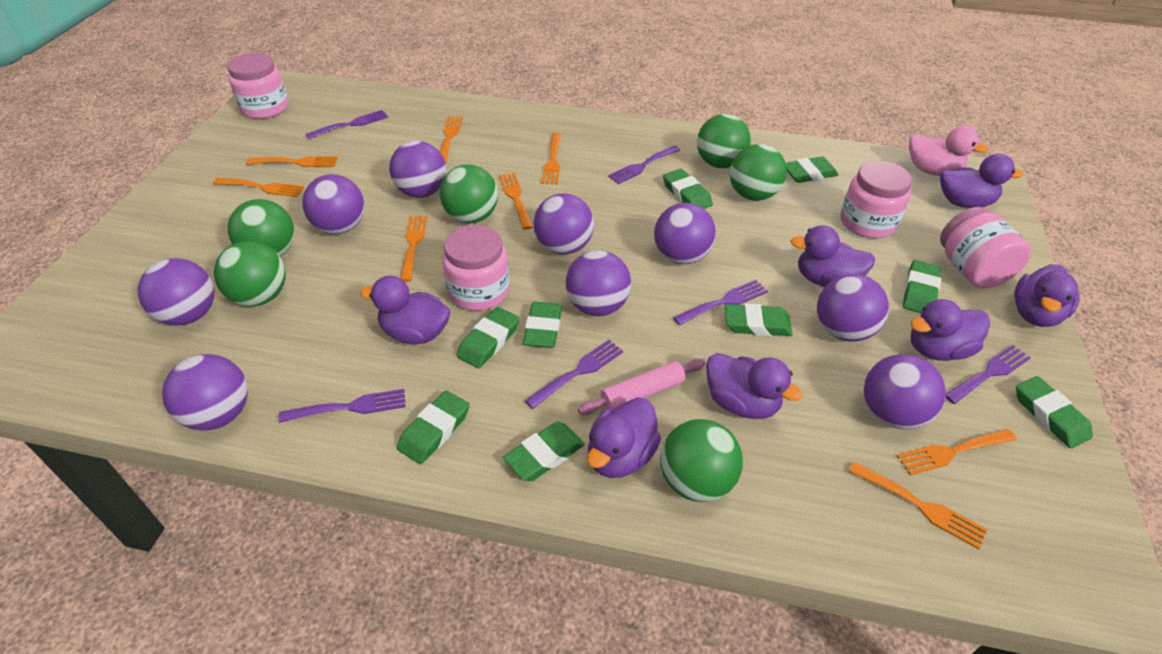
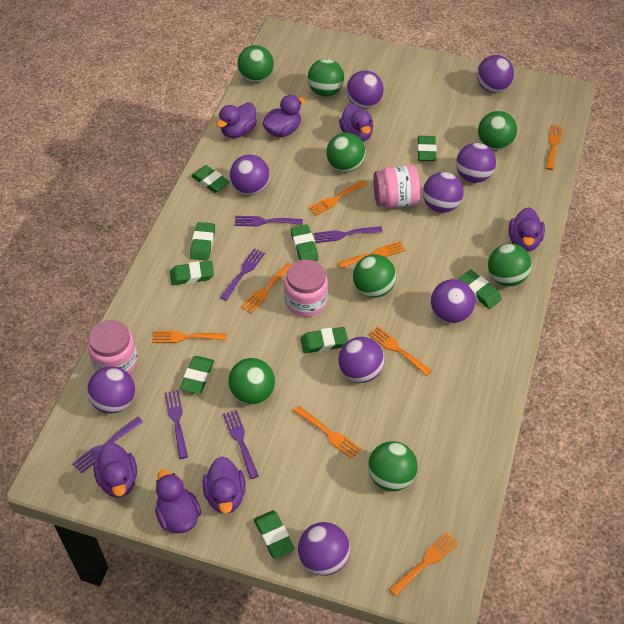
green ball: [214,241,286,306] [228,199,295,256] [440,165,498,223] [660,419,743,502] [697,114,751,168] [730,144,787,201] = 6 -> [228,358,275,405] [237,45,274,83] [308,59,344,96] [326,133,366,172] [353,254,396,298] [368,441,418,491] [478,111,517,150] [488,243,532,286] = 8
pink duck: [909,126,988,176] = 1 -> none = 0
pink jar: [227,53,288,119] [442,225,510,311] [840,161,912,239] [940,207,1031,288] = 4 -> [88,320,138,374] [284,259,328,317] [373,165,420,208] = 3
pink rolling pin: [578,359,705,415] = 1 -> none = 0

